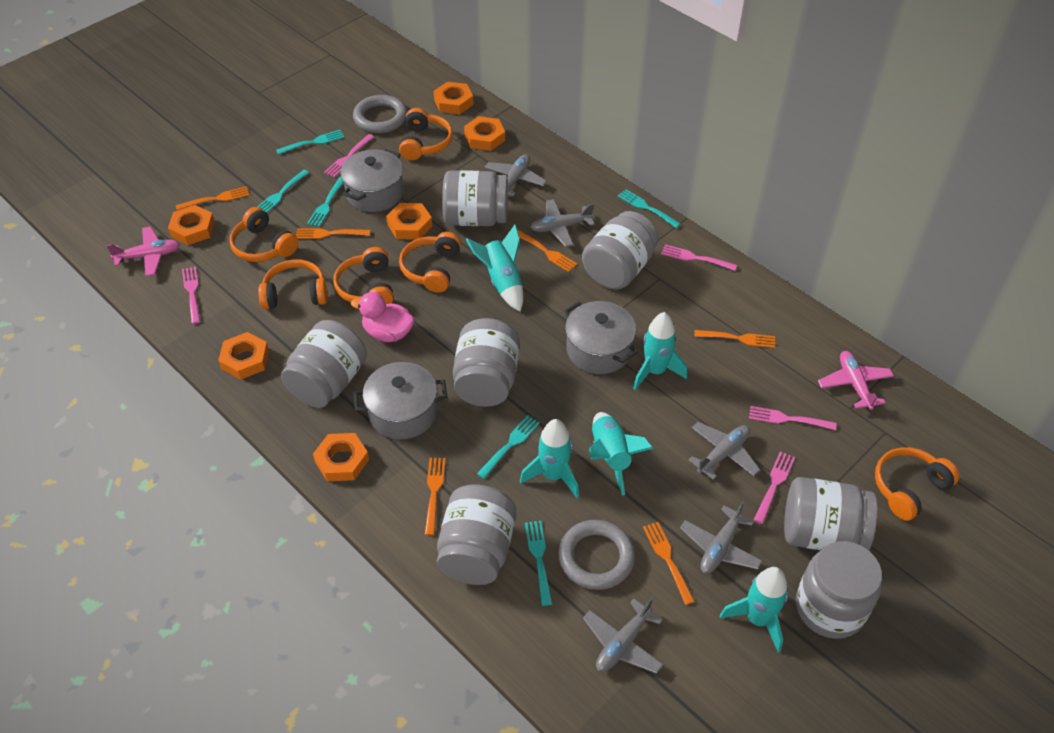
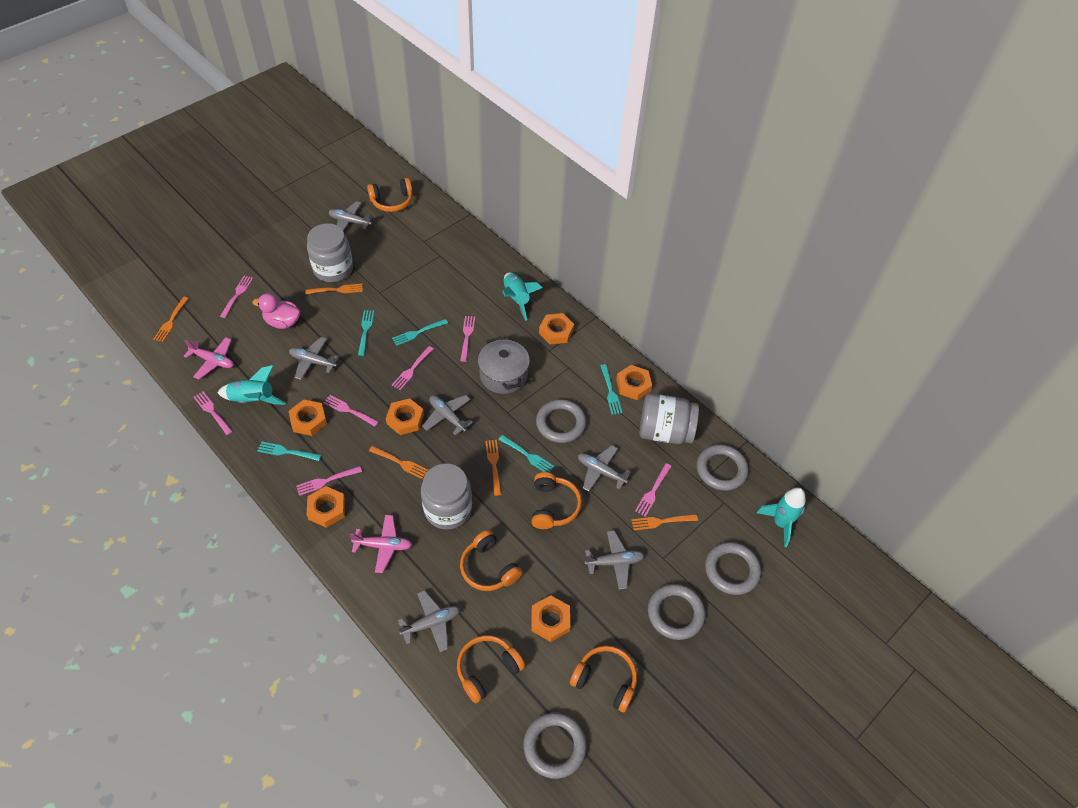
grey jar: [281,320,367,408] [437,484,516,585] [442,170,508,226] [453,318,520,407] [582,211,658,290] [784,477,877,550] [796,541,882,639] = 7 -> [307,223,353,282] [421,463,472,530] [640,393,699,444] = 3
grey plane: [485,154,547,196] [530,199,595,247] [583,597,663,674] [680,501,762,574] [688,422,760,480] = 5 -> [289,337,340,380] [329,201,374,231] [398,590,460,652] [422,395,473,435] [578,445,631,492] [584,530,645,590] = 6
grey pot: [340,149,404,212] [353,362,447,440] [564,301,638,374] = 3 -> [478,337,530,394] = 1
grey ring: [353,95,407,133] [558,520,635,590] = 2 -> [524,713,587,779] [536,399,586,443] [648,584,705,640] [697,444,749,491] [705,542,761,595] = 5
orange fork: [176,186,249,211] [296,228,370,239] [425,458,445,535] [518,230,577,272] [643,522,695,605] [694,330,775,348] = 6 -> [153,297,189,342] [305,284,363,294] [369,446,428,479] [485,440,502,496] [631,514,698,530] = 5
orange headphones: [230,207,298,262] [258,259,328,310] [333,247,394,304] [399,108,453,160] [399,232,461,293] [875,447,960,521] = 6 -> [367,178,413,212] [457,635,525,703] [460,530,522,591] [532,472,582,529] [570,646,637,712] = 5
pink fork: [182,266,200,324] [324,134,374,177] [661,244,737,271] [749,406,836,430] [754,451,795,524] = 5 -> [193,392,233,435] [220,276,253,318] [296,466,362,496] [323,395,379,427] [392,346,434,390] [460,316,475,362] [635,463,672,517] = 7
turquoise fork: [257,170,309,213] [276,130,344,155] [307,177,344,227] [477,415,540,479] [525,521,552,606] [618,189,681,228] = 6 -> [257,442,321,461] [358,310,374,356] [392,319,448,346] [498,435,554,472] [600,364,622,415] = 5
turquoise rocket: [466,224,523,311] [520,419,579,498] [589,412,653,496] [633,312,687,390] [720,567,788,652] = 5 -> [217,365,286,405] [502,272,542,321] [757,488,806,547] = 3

